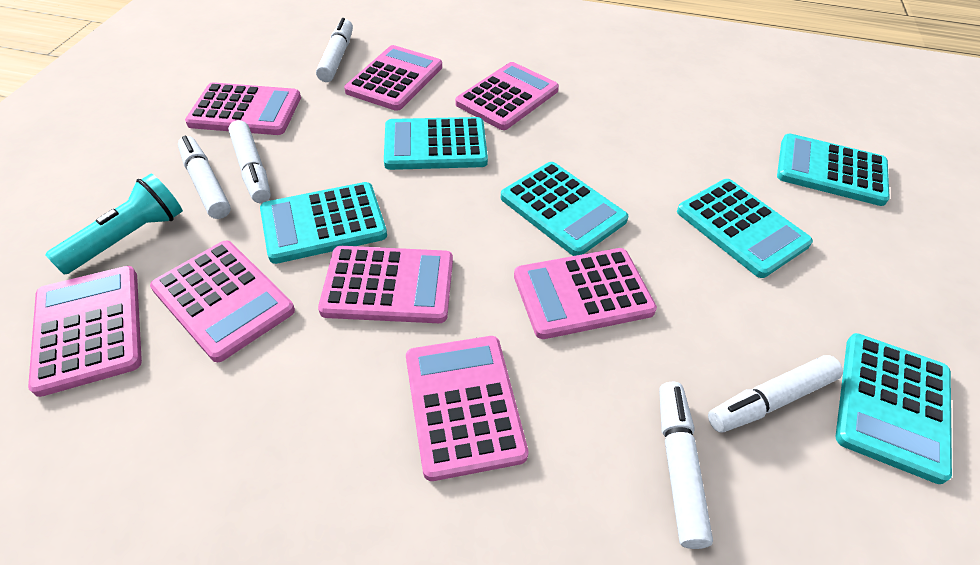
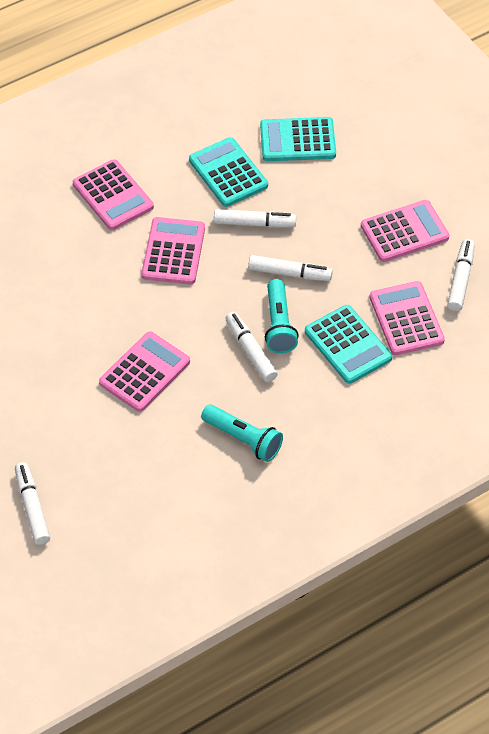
pink calculator: [28,266,142,397] [150,241,295,362] [185,82,301,135] [318,246,453,323] [344,45,442,111] [406,336,528,481] [455,62,559,130] [514,248,657,339] = 8 -> [73,159,154,230] [99,331,190,412] [141,217,205,284] [361,200,449,262] [370,281,445,355] = 5
turquoise calculator: [260,182,387,264] [384,117,488,170] [501,162,629,256] [677,179,813,278] [777,134,890,206] [836,333,952,484] = 6 -> [189,137,268,207] [260,117,336,161] [305,305,392,384] = 3
turquoise flashlight: [45,174,183,274] = 1 -> [201,405,283,462] [265,279,299,353] = 2

